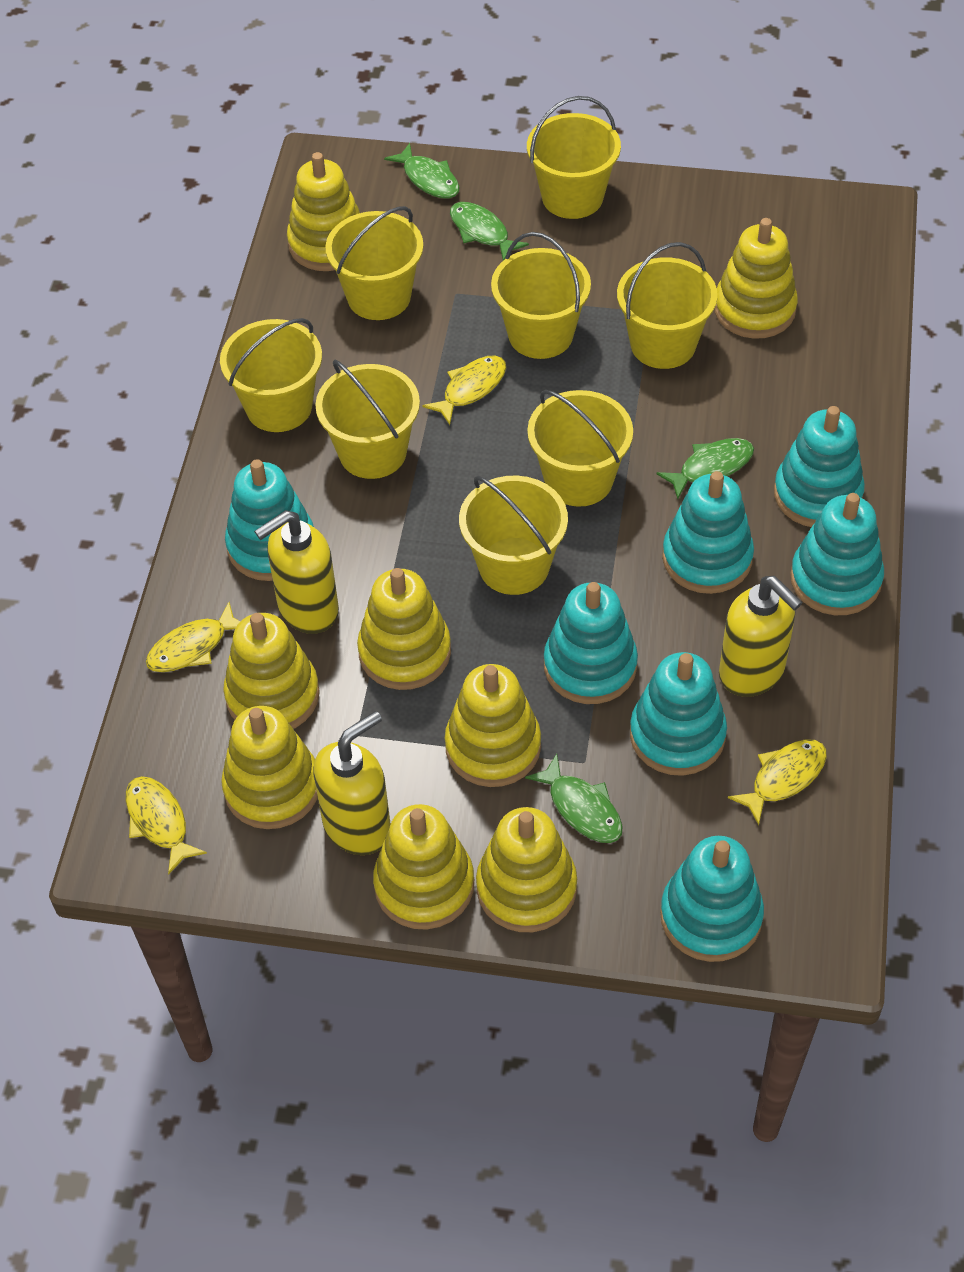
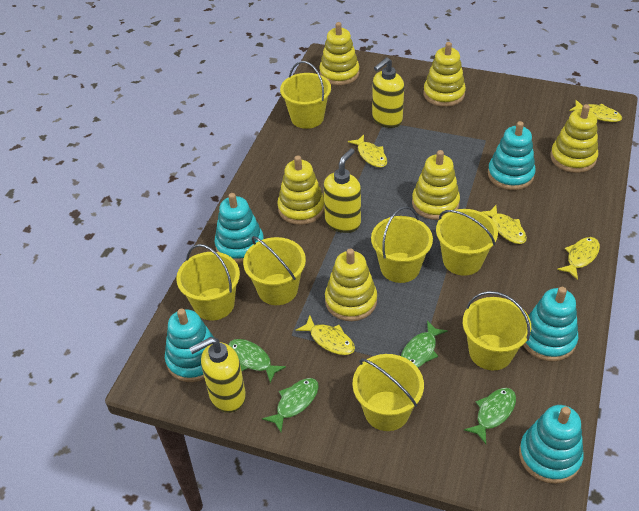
turquoise stacking toy: [225,459,314,581] [544,582,638,704] [630,652,727,776] [660,836,764,962] [662,471,754,594] [774,406,865,527] [790,493,884,615] = 7 -> [165,308,214,382] [215,193,264,263] [488,121,536,190] [519,405,584,484] [523,287,578,362] = 5
yellow bucket: [220,318,322,432] [315,360,420,479] [325,206,423,320] [459,476,568,595] [491,232,591,359] [527,96,621,219] [527,390,633,507] [617,242,718,369] = 8 -> [176,244,240,321] [243,236,306,305] [280,61,331,129] [352,354,424,431] [371,206,433,283] [436,209,498,276] [463,291,531,370] = 7
yellow fish: [126,776,207,875] [146,602,240,672] [422,355,506,425] [728,739,827,825] = 4 -> [296,316,355,355] [348,135,387,168] [482,205,527,244] [557,237,600,280] [570,100,622,122] = 5
yellow stacking toy: [221,706,318,829] [223,613,320,729] [287,152,360,271] [357,568,451,690] [373,804,474,929] [445,664,541,787] [476,807,577,932] [714,218,798,339] = 8 -> [277,155,325,225] [319,22,359,86] [325,248,377,321] [412,150,460,220] [423,42,466,107] [550,104,598,173] = 6

